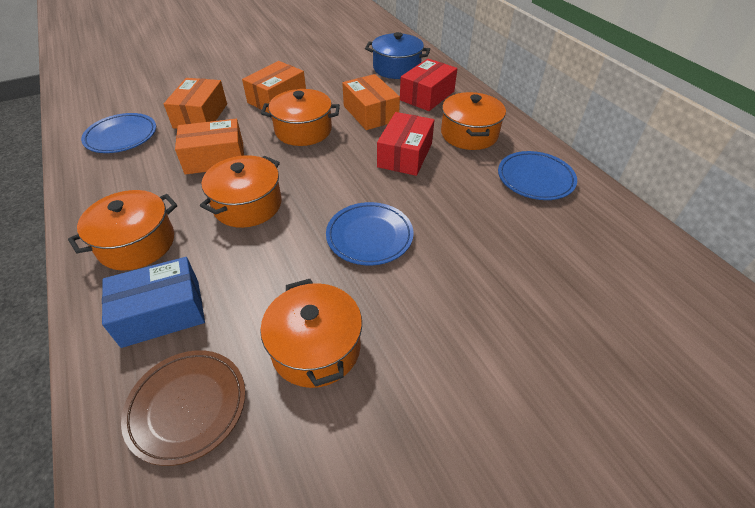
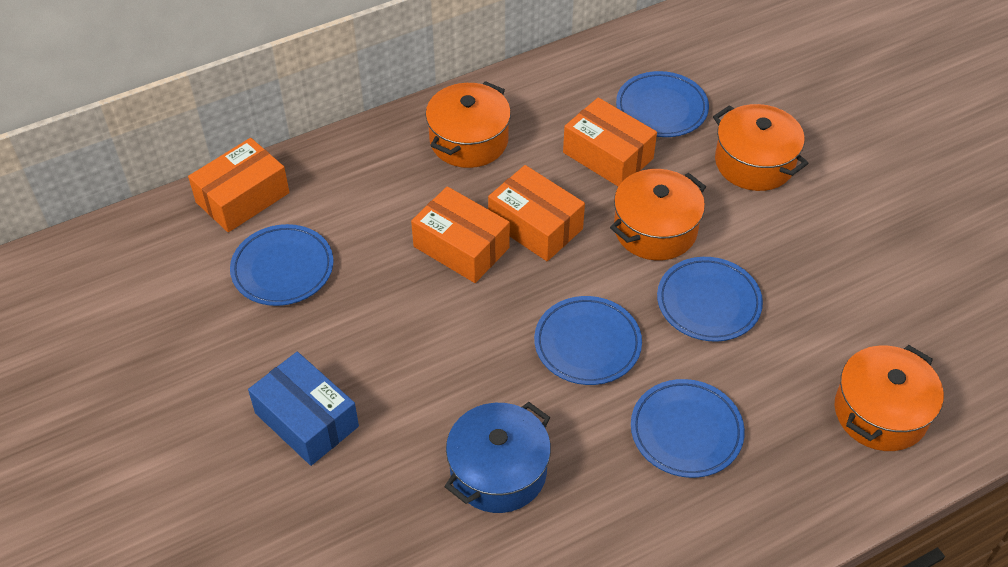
blue plate: [81,113,156,153] [326,202,414,265] [498,151,577,200] = 3 -> [230,224,333,306] [534,296,642,385] [616,71,709,137] [631,379,745,478] [657,257,763,342] = 5
brown plate: [121,350,245,466] = 1 -> none = 0
orange pot: [68,190,177,270] [200,155,282,228] [260,279,362,388] [261,89,340,146] [441,92,506,150] = 5 -> [425,81,511,168] [610,169,706,261] [713,104,809,191] [834,345,944,451] = 4
red box: [377,112,434,176] [400,58,457,111] = 2 -> none = 0

